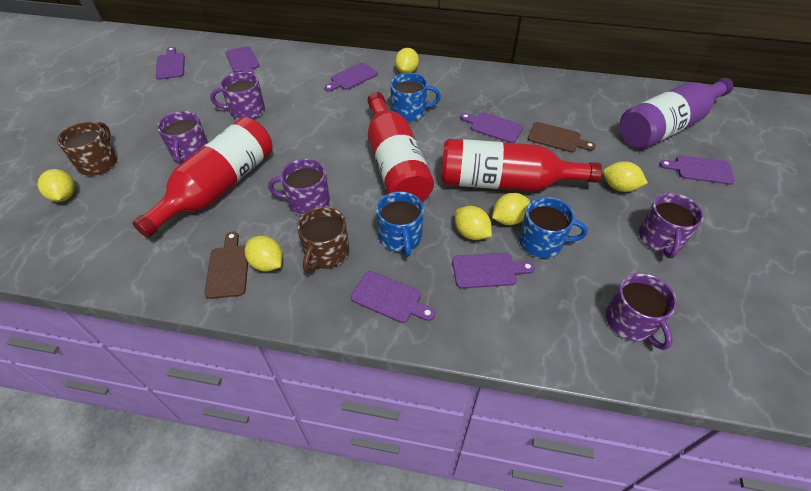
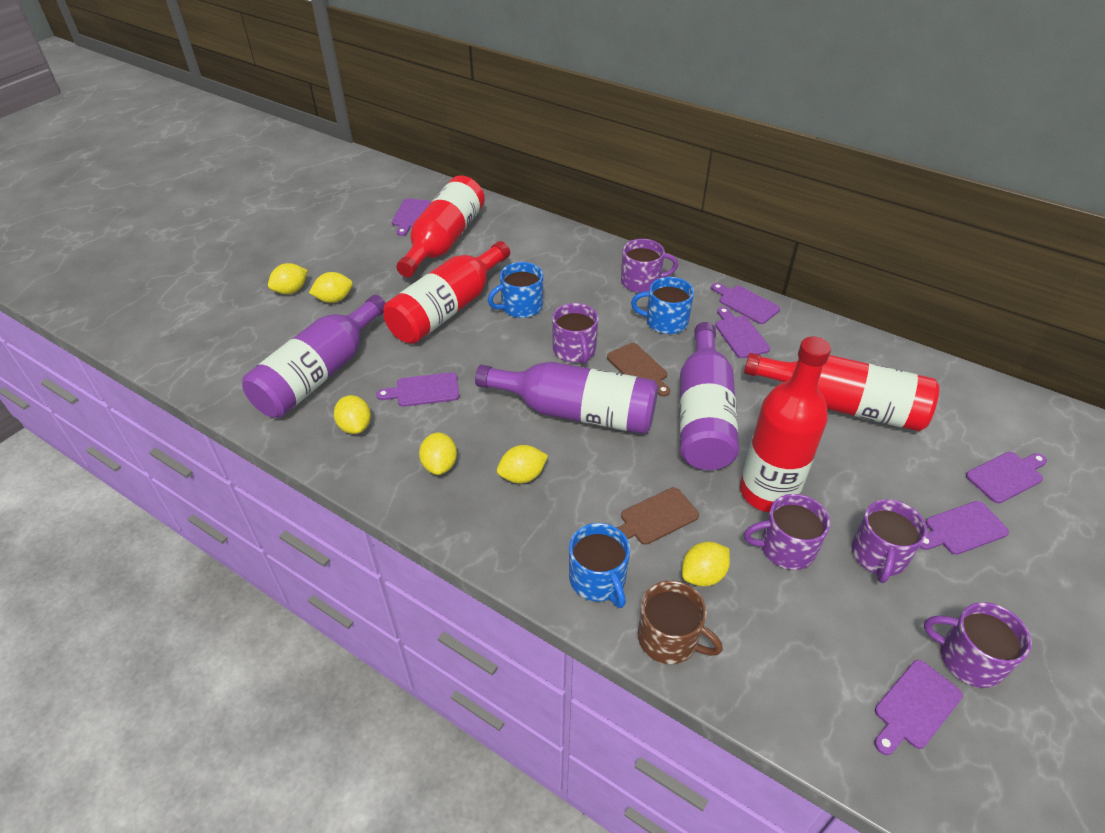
brown mug: [57,122,118,176] [297,207,349,273] = 2 -> [638,581,723,664] = 1
purple bottle: [620,78,733,149] = 1 -> [242,295,385,418] [475,362,658,434] [680,322,739,470] = 3
red bottle: [132,117,273,238] [367,92,434,201] [441,139,602,191] = 3 -> [383,241,510,344] [396,176,485,277] [740,336,831,512] [744,353,939,431] = 4

